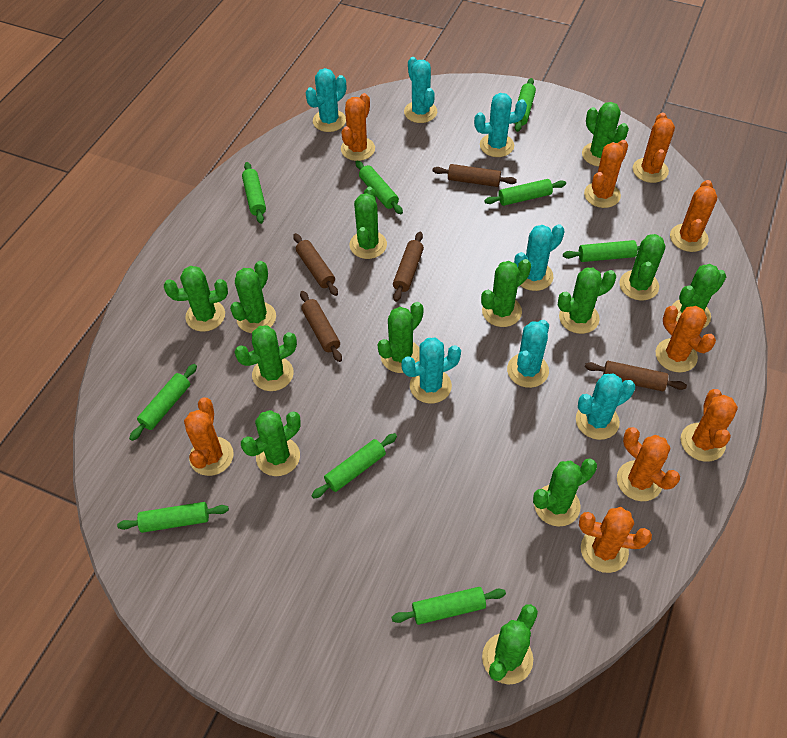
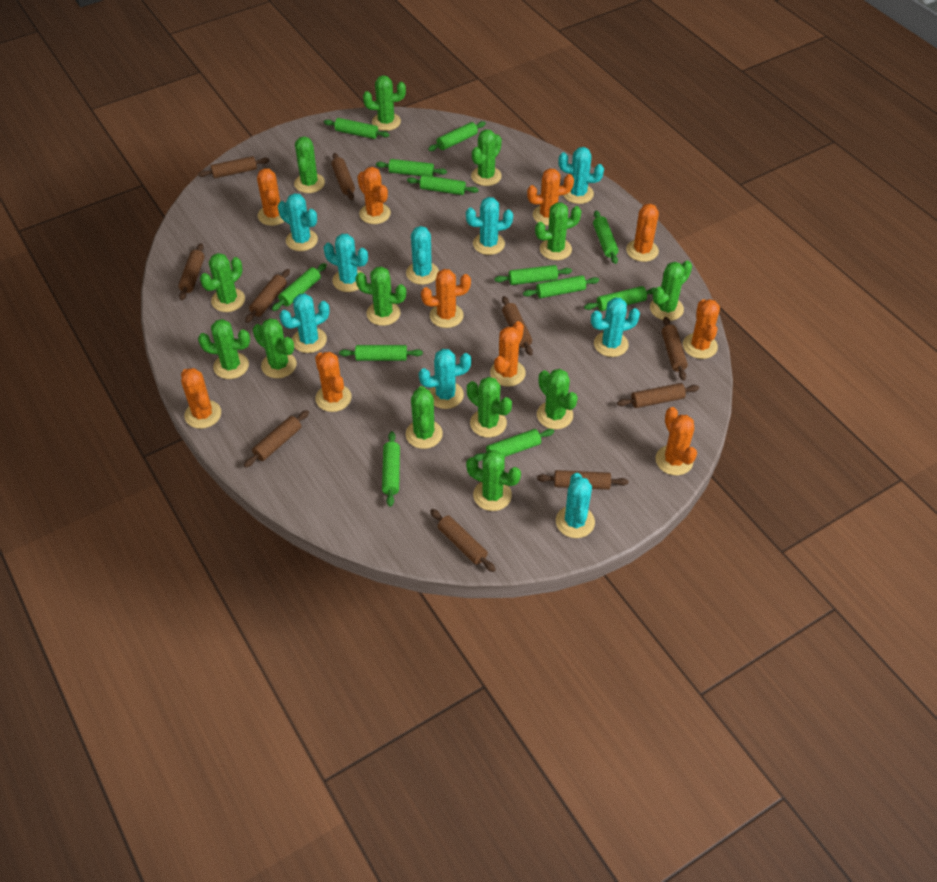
brown rolling pin: [293,233,338,296] [300,291,342,362] [393,232,424,302] [432,164,517,187] [585,361,687,391] = 5 -> [178,243,205,300] [198,156,269,178] [244,410,309,467] [245,269,290,323] [332,153,355,200] [430,509,496,572] [502,296,533,355] [537,470,628,490] [617,383,699,408] [662,317,688,381] = 10
green rolling pin: [117,502,229,533] [129,364,197,441] [242,162,266,224] [311,433,397,498] [355,161,403,214] [392,587,506,625] [484,179,566,206] [515,78,536,132] [563,240,640,262] = 9 -> [272,263,327,311] [324,118,389,139] [339,345,423,361] [376,159,447,176] [382,431,400,507] [407,175,479,195] [428,121,486,151] [473,429,554,461] [494,265,572,285] [523,275,599,298] [584,286,655,311] [593,210,619,264] = 12
orange cactus: [184,397,234,476] [341,93,375,161] [579,507,652,573] [584,140,628,208] [617,427,680,501] [633,113,675,183] [656,306,716,372] [670,180,717,252] [681,389,738,462] = 9 -> [181,368,221,429] [257,168,285,226] [315,352,352,412] [357,167,391,224] [421,269,471,328] [490,321,526,387] [527,168,574,226] [626,204,659,262] [655,407,697,475] [683,299,720,359] = 10
turquoise cactus: [305,68,346,132] [401,338,461,404] [404,57,437,123] [474,93,527,157] [507,320,549,388] [514,224,565,291] [576,373,635,440] = 7 -> [278,193,318,251] [280,293,330,353] [324,234,368,292] [406,226,439,285] [419,349,472,409] [466,197,513,255] [556,473,595,538] [558,147,604,204] [591,297,640,357] = 9

